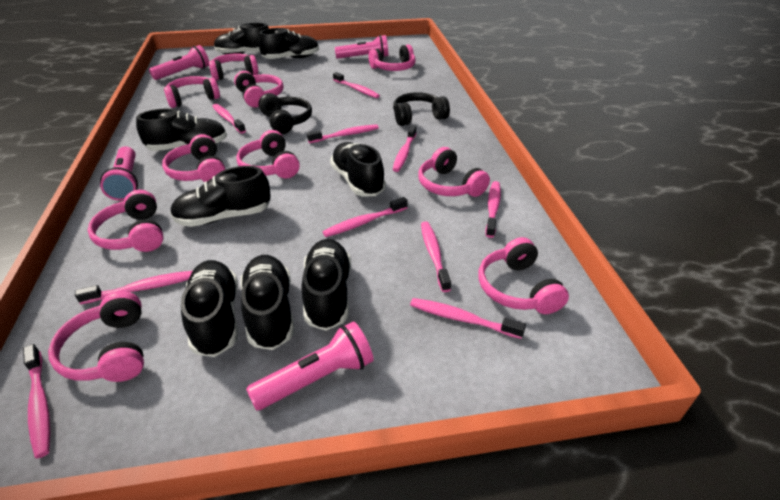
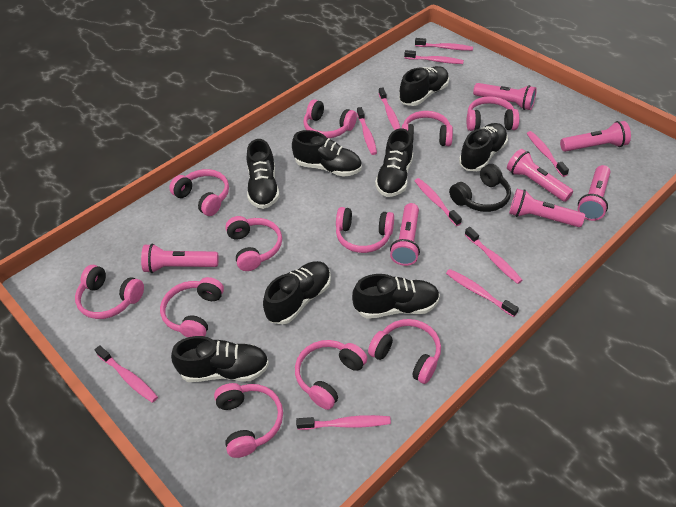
black headphones: [258,93,312,134] [393,92,450,126] = 2 -> [449,164,511,212] = 1
pink flashlight: [100,146,138,201] [149,45,209,80] [246,322,374,410] [335,35,388,59] = 4 -> [141,244,219,273] [390,203,420,266] [473,83,537,110] [507,149,573,202] [509,189,585,227] [560,121,631,152] [578,165,611,221] = 7
pink headphones: [48,291,144,382] [88,190,164,252] [162,134,226,182] [164,76,220,108] [209,53,258,81] [234,71,283,107] [236,130,300,179] [369,44,415,71] [418,147,490,197] [479,237,569,314] = 10 -> [75,265,144,319] [160,277,224,337] [169,169,229,216] [214,383,283,458] [225,216,282,271] [295,340,367,410] [303,99,357,138] [336,207,394,253] [368,319,441,384] [402,111,453,146] [467,96,519,131] = 11

